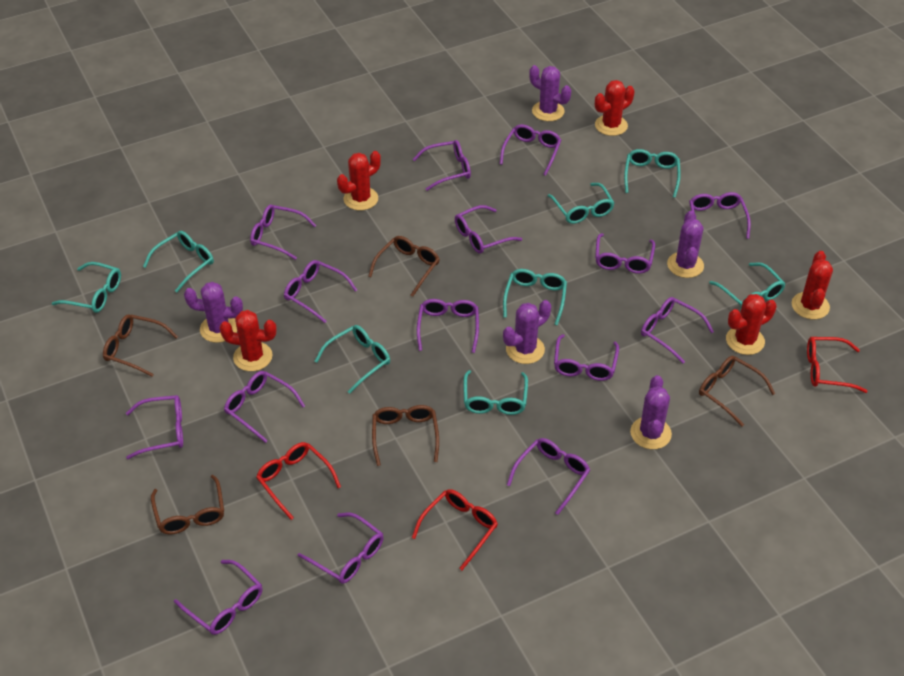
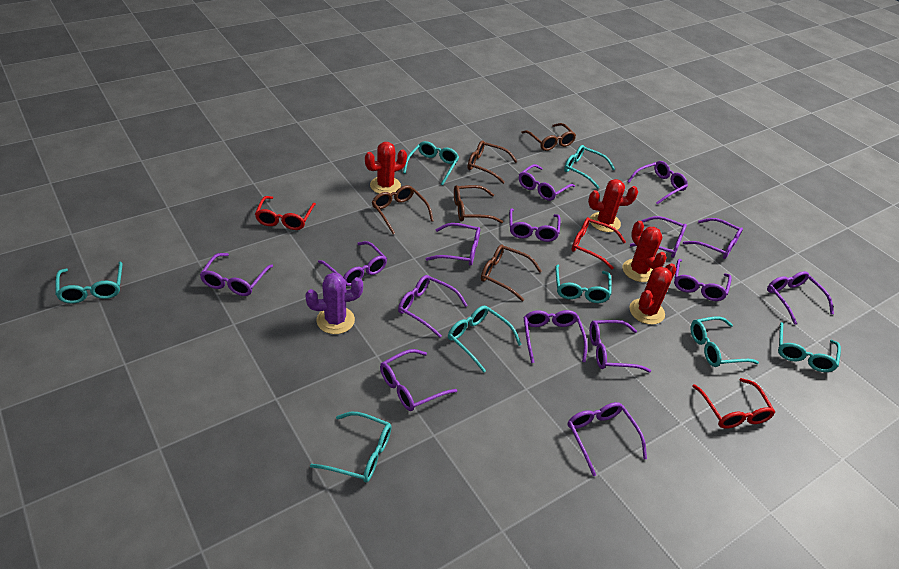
purple cactus: [184,282,243,343] [503,300,551,364] [529,65,571,121] [630,375,672,449] [667,211,704,278] = 5 -> [305,273,363,334] = 1
red cactus: [219,310,277,371] [337,151,381,210] [595,80,635,136] [726,294,777,355] [792,251,833,319] = 5 -> [365,142,407,194] [588,179,638,232] [623,221,667,282] [629,263,676,325] = 4

